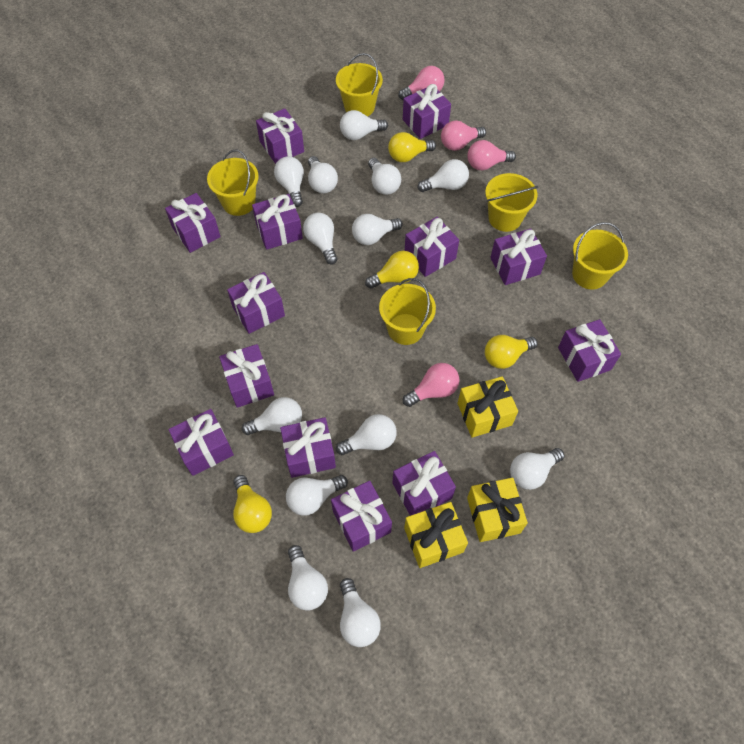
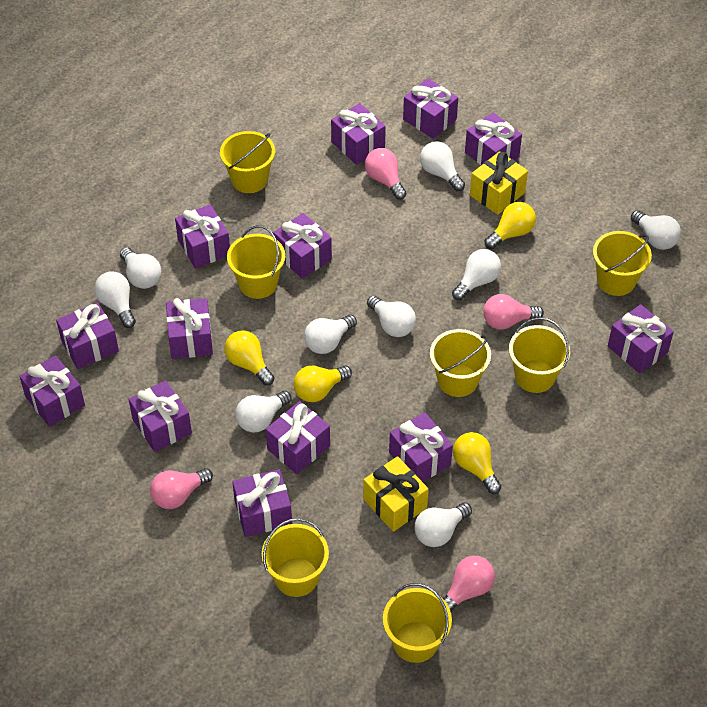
white light bulb: [242,397,302,435] [274,156,304,207] [286,475,348,516] [288,545,328,611] [303,213,338,265] [308,156,338,193] [336,414,397,455] [340,110,388,140] [340,578,381,647] [352,214,403,245] [368,158,401,195] [417,159,469,192] [510,448,564,490] = 13 -> [94,271,136,328] [120,247,161,289] [236,391,292,433] [304,315,357,354] [367,296,416,337] [414,502,472,547] [420,141,465,191] [452,249,501,300] [631,210,681,250] = 9
yellow bucket: [207,150,259,216] [336,53,383,117] [379,278,436,345] [485,173,538,232] [572,222,628,290] = 5 -> [220,131,275,193] [227,226,285,299] [262,518,329,597] [383,583,452,663] [430,329,491,397] [509,317,570,393] [593,231,652,296] = 7
yellow gift: [404,502,468,568] [458,376,518,438] [467,478,528,542] = 3 -> [363,456,429,532] [470,151,528,215] = 2

